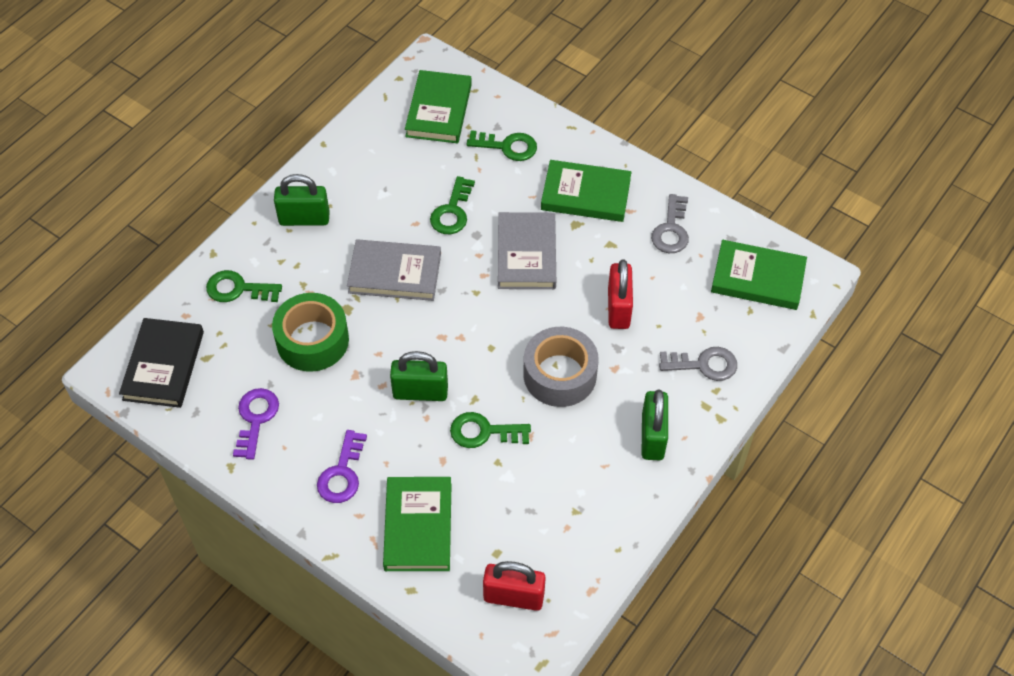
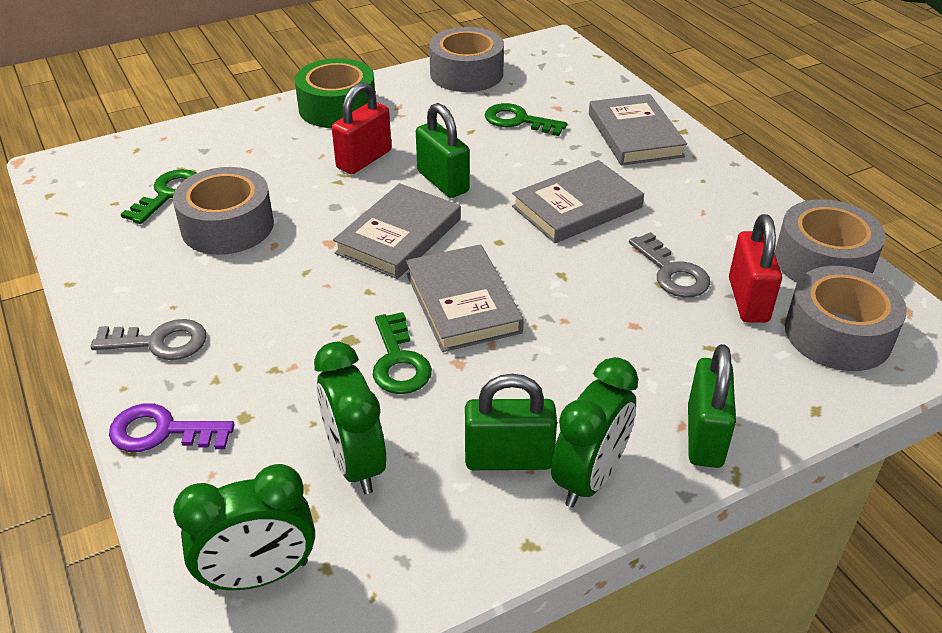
black book: [119,318,204,408] = 1 -> none = 0
green book: [383,477,452,571] [405,70,472,143] [541,160,631,222] [711,240,807,310] = 4 -> none = 0
green clock: none = 0 -> [173,464,315,590] [314,342,386,494] [551,357,638,507] = 3
green key: [206,270,282,302] [430,176,475,234] [450,412,531,448] [467,130,537,161] = 4 -> [121,169,196,224] [373,312,432,394] [485,103,567,136] = 3
grey book: [347,239,441,301] [498,212,556,289] = 2 -> [333,183,461,279] [406,244,524,352] [512,160,644,243] [589,94,687,166] = 4
grey tape: [523,327,599,407] = 1 -> [173,167,274,255] [429,27,504,92] [775,199,885,283] [785,266,907,371] = 4
purple key: [233,388,279,460] [317,430,367,503] = 2 -> [109,403,235,452] = 1

